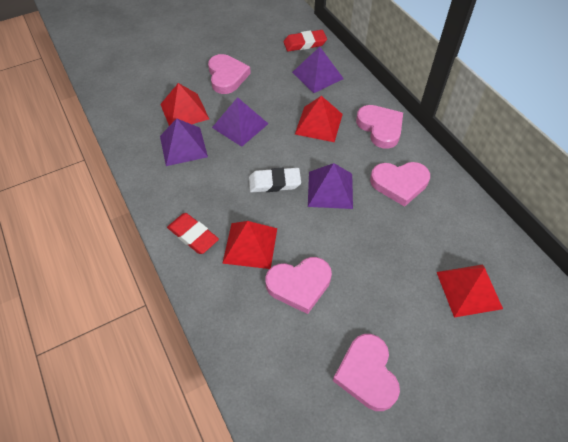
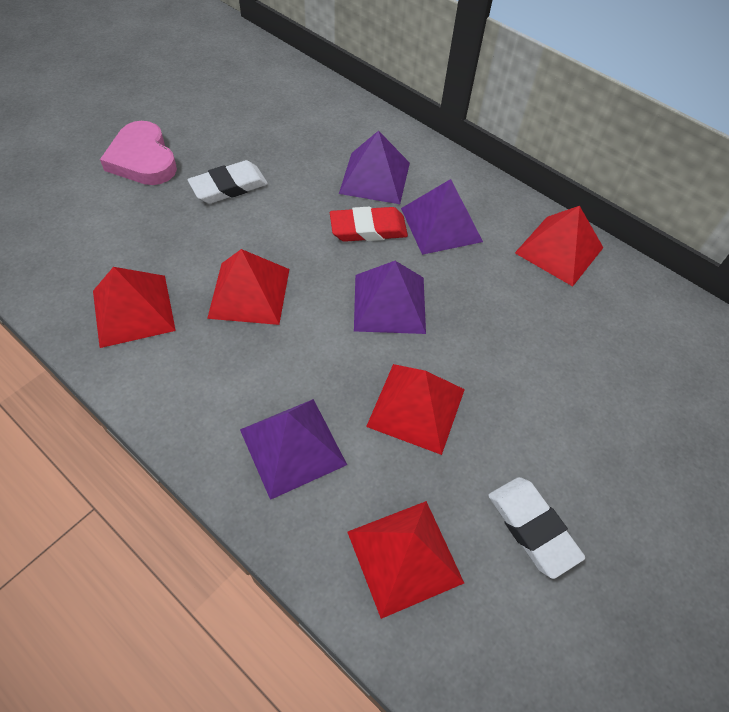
pink heart: [208,54,251,94] [265,257,332,314] [333,334,400,411] [356,105,403,149] [370,162,430,207] = 5 -> [100,121,177,185] = 1
red eraser: [167,213,219,254] [284,30,327,52] = 2 -> [330,207,408,242] = 1
red pyramid: [160,83,209,126] [222,221,277,269] [295,96,343,142] [437,265,503,318] = 4 -> [93,267,176,348] [207,249,289,325] [347,501,464,619] [366,364,465,455] [515,206,603,287] = 5
white eraser: [249,168,301,193] = 1 -> [188,160,268,204] [488,477,585,579] = 2

